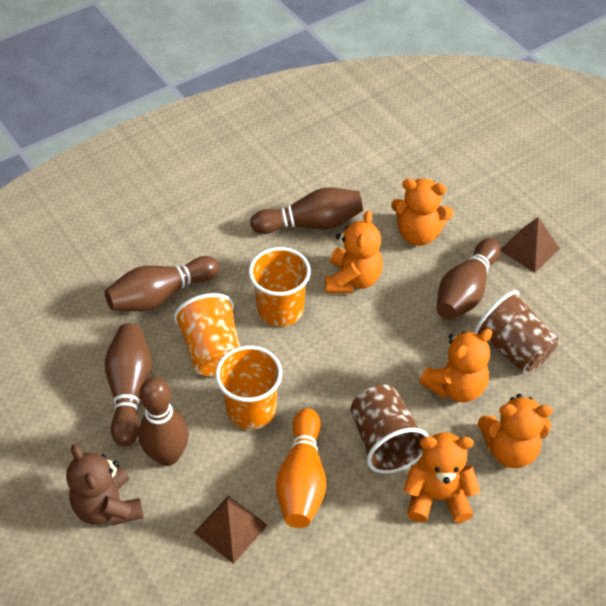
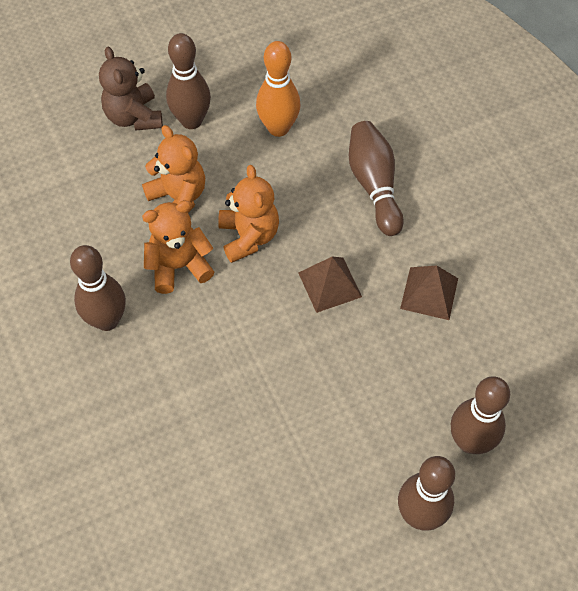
brown cup: [350,385,429,474] [474,290,558,373] = 2 -> none = 0
orange cup: [174,293,240,376] [215,346,282,429] [249,247,311,327] = 3 -> none = 0
orange teddy bear: [325,211,383,293] [391,179,453,246] [403,432,480,523] [419,329,492,402] [478,394,553,468] = 5 -> [142,125,205,213] [142,200,214,294] [218,165,279,263] = 3

